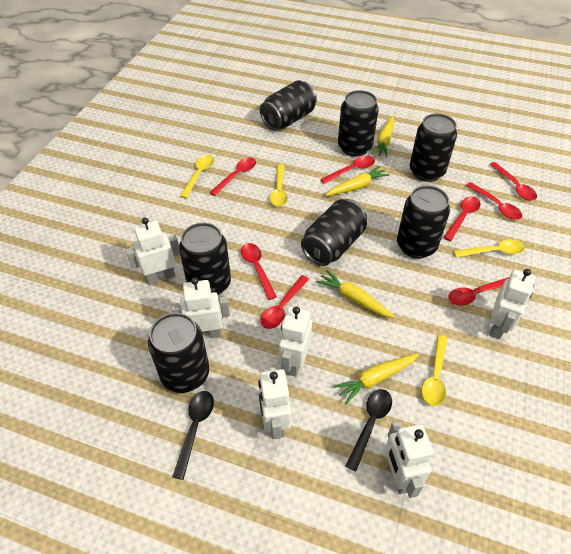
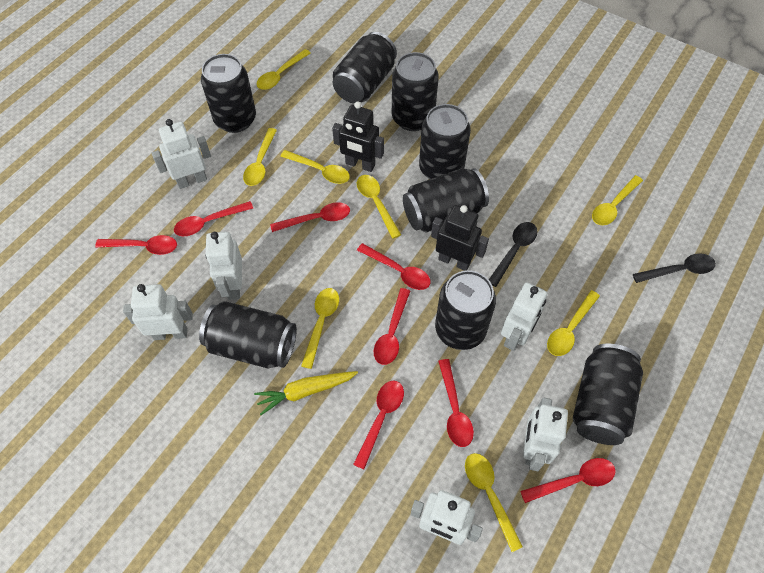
black can: [148,313,209,393] [179,223,231,295] [260,80,317,130] [301,199,367,266] [338,90,379,157] [397,185,450,259] [410,113,457,182] = 7 -> [199,301,297,368] [201,54,256,133] [333,32,397,103] [392,52,439,131] [403,168,489,232] [419,104,471,179] [435,270,496,350] [573,344,643,445] = 8
black robot: none = 0 -> [332,101,384,172] [431,205,489,271] = 2
yellow carrot: [316,269,395,318] [325,166,390,196] [333,353,419,405] [371,116,395,157] = 4 -> [254,371,358,415] = 1
yellow spoon: [180,155,214,198] [270,165,288,207] [422,335,448,406] [454,239,525,258] = 4 -> [243,128,277,186] [257,49,311,90] [280,150,350,184] [301,288,339,369] [357,175,401,239] [465,453,523,552] [547,290,600,356] [592,175,643,225] = 8

